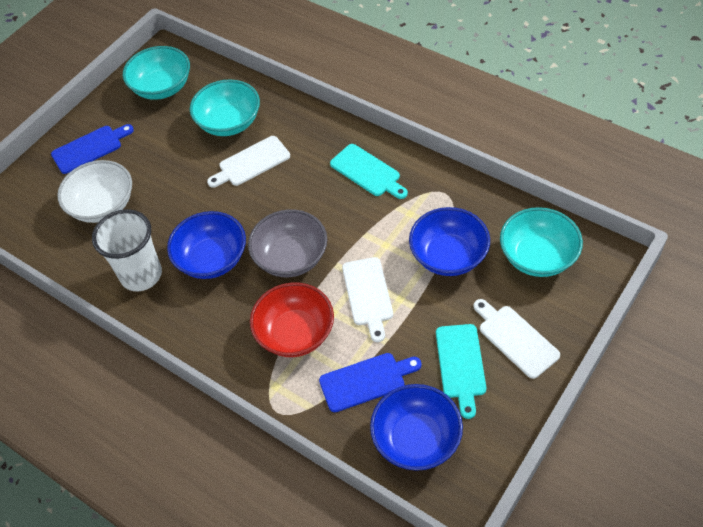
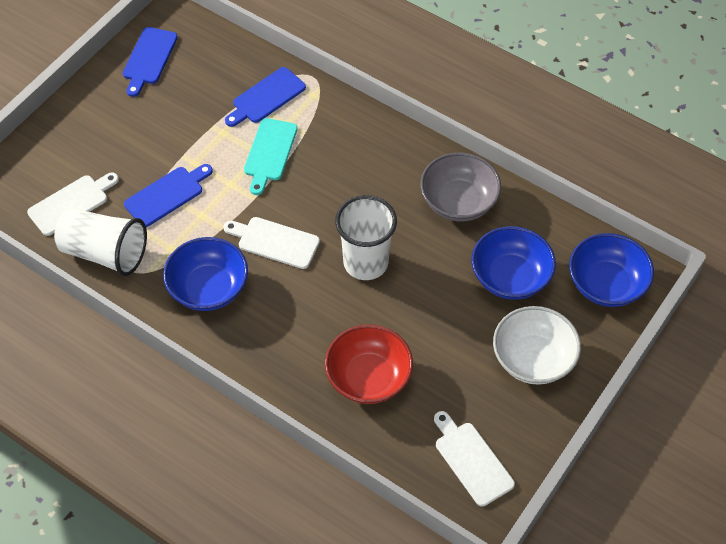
blue cutting board: [51,124,134,174] [319,353,422,412] = 2 -> [123,27,178,97] [124,164,213,227] [225,67,306,127] = 3
turquoise bowl: [123,46,190,100] [190,79,260,136] [500,207,583,277] = 3 -> none = 0
turquoise cutting board: [330,144,408,199] [436,324,486,419] = 2 -> [244,118,297,195] = 1
white cup: [92,209,162,291] = 1 -> [54,208,147,276] [335,195,397,280] = 2

